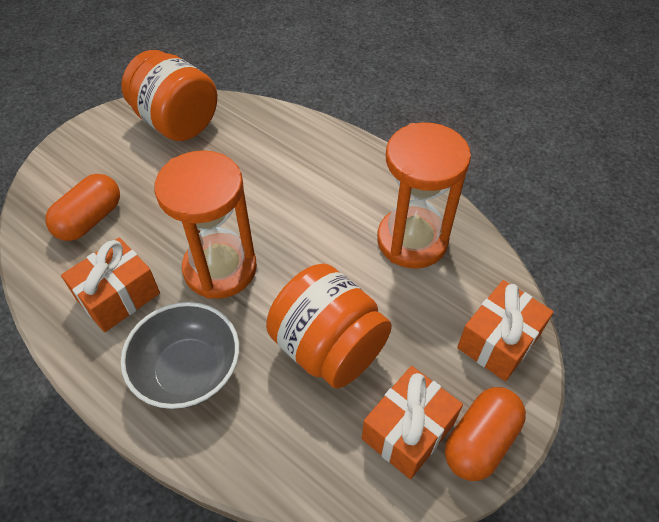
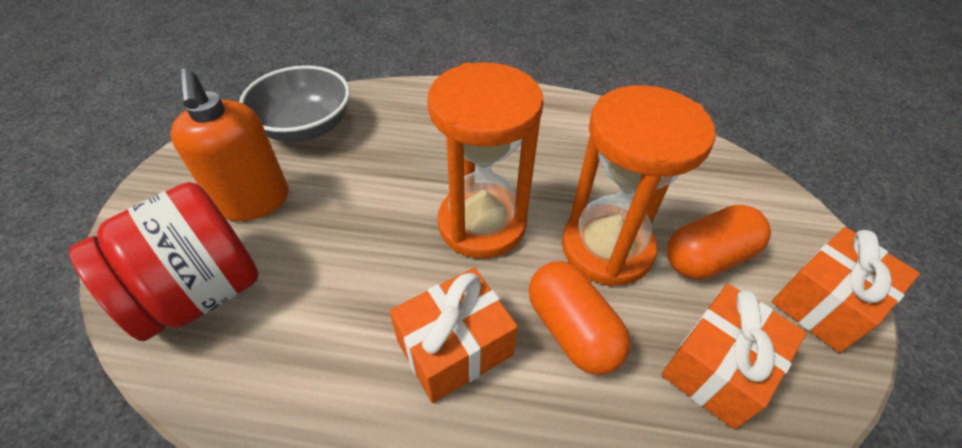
orange jar: [121,50,217,141] [266,263,392,389] = 2 -> none = 0
orange soap dispenser: none = 0 -> [170,68,288,221] = 1
red jar: none = 0 -> [69,182,259,341] = 1

